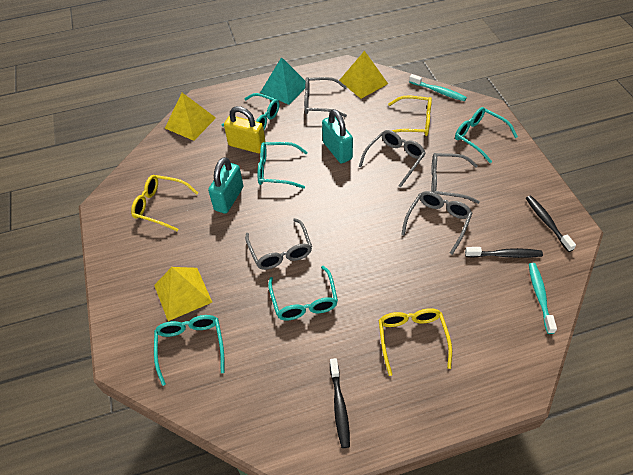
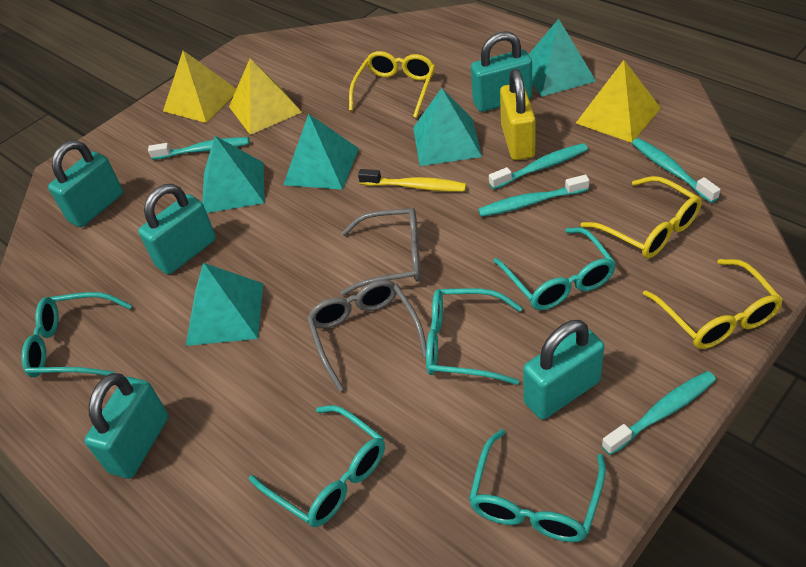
black toothbrush: [330,358,350,448] [465,247,543,258] [526,196,576,252] = 3 -> none = 0
grey glasses: [245,218,312,270] [304,77,347,117] [359,130,426,188] [401,191,472,255] [431,153,480,204] = 5 -> [307,280,427,392] [340,208,421,295] = 2
turquoise padlock: [208,157,243,214] [322,109,353,163] = 2 -> [48,140,123,227] [84,373,168,479] [138,184,216,274] [471,31,532,112] [523,320,604,419] = 5
turquoise pyramid: [260,57,305,105] = 1 -> [186,263,264,346] [202,136,265,213] [283,114,359,190] [413,88,482,166] [529,19,596,97] = 5
turquoise toothbrush: [409,74,467,101] [529,263,557,334] = 2 -> [148,137,250,160] [478,175,589,217] [489,143,588,190] [601,371,716,455] [632,138,720,203] = 5
yellow toothbrush: none = 0 -> [358,169,466,192] = 1

